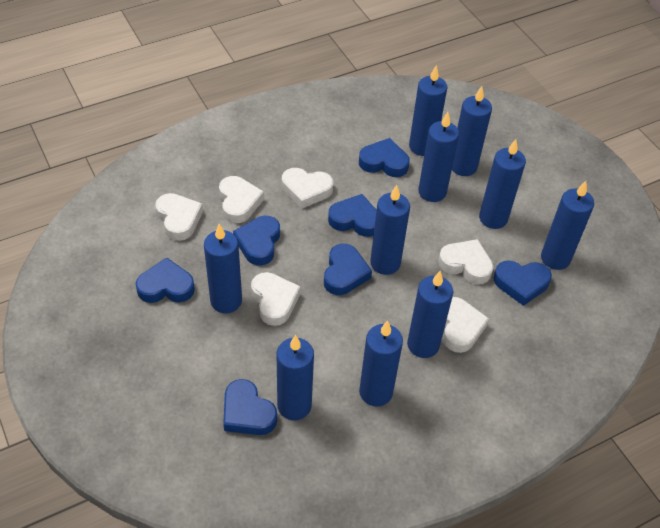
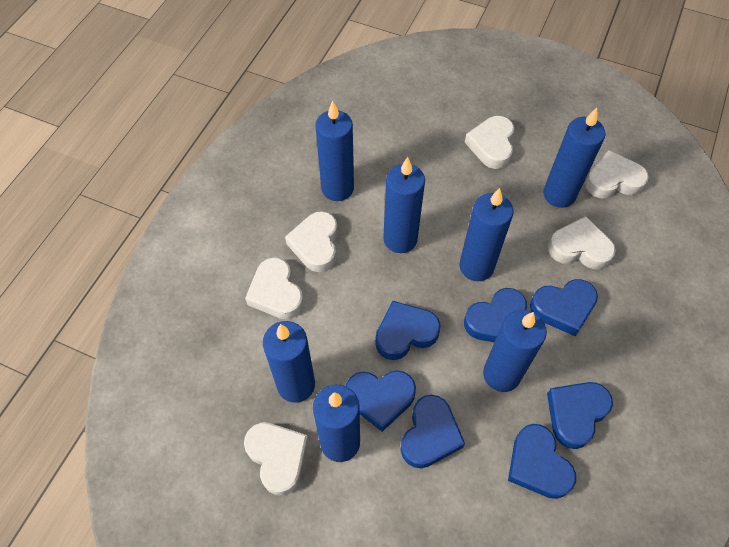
blue candle: [204,224,242,313] [276,335,314,421] [359,321,403,407] [370,185,410,275] [407,271,453,358] [409,65,447,156] [418,112,459,202] [452,86,492,176] [479,139,526,229] [541,181,594,270] = 10 -> [263,321,315,403] [313,385,360,462] [315,101,354,201] [383,157,425,253] [459,188,514,281] [483,310,547,392] [543,108,606,208] = 7

